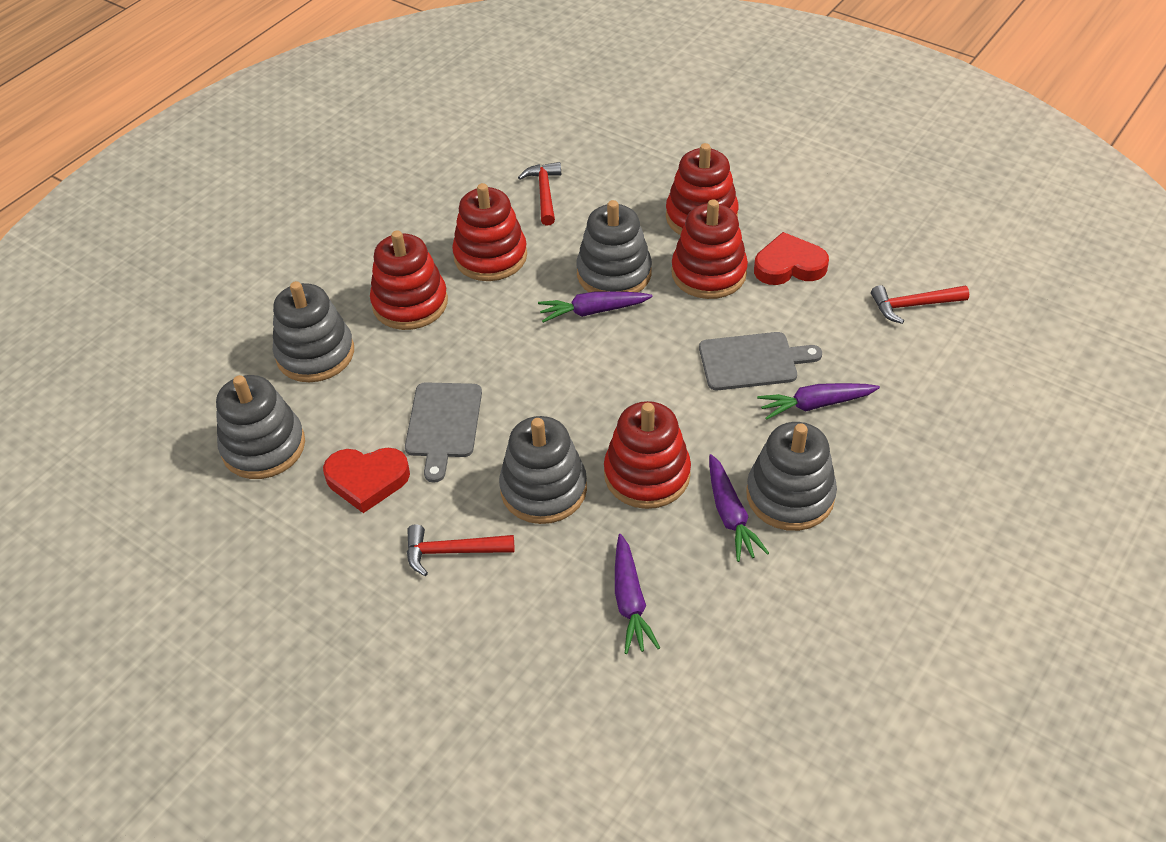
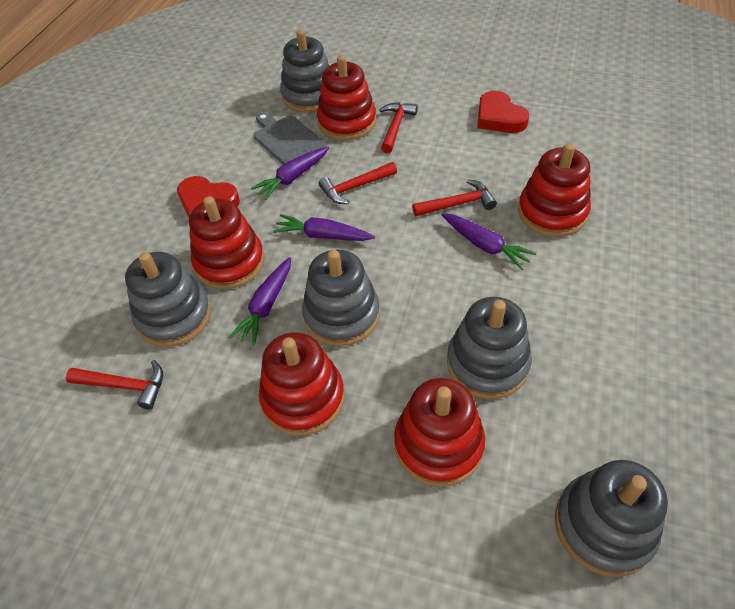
grey cutting board: [405,382,482,483] [699,332,822,390] = 2 -> [254,112,327,165] = 1
red hammer: [407,524,514,576] [518,162,561,226] [871,285,969,324] = 3 -> [66,360,163,410] [319,162,397,204] [379,102,418,153] [412,179,497,216] = 4

